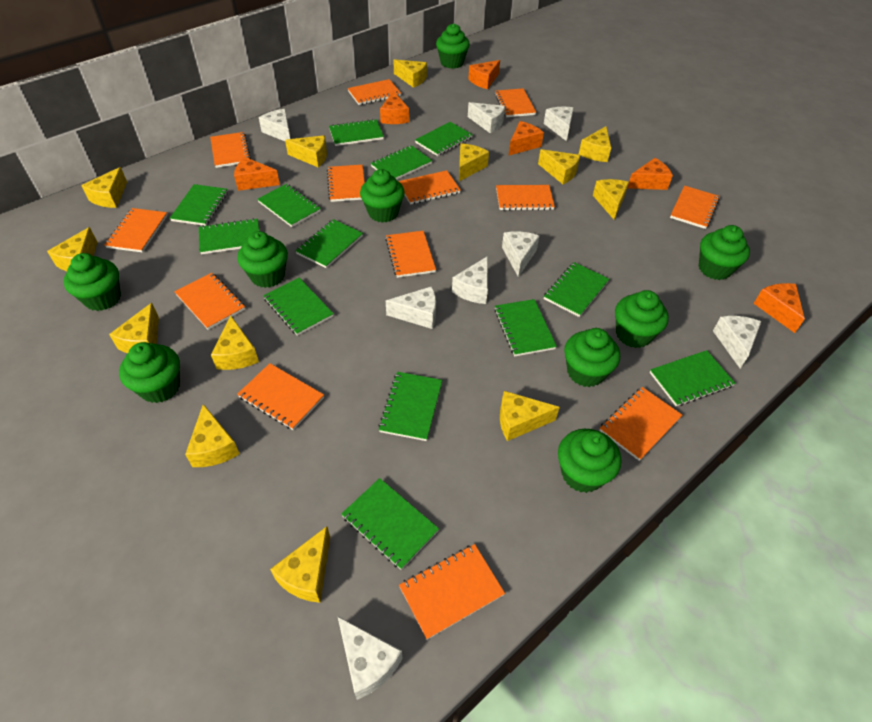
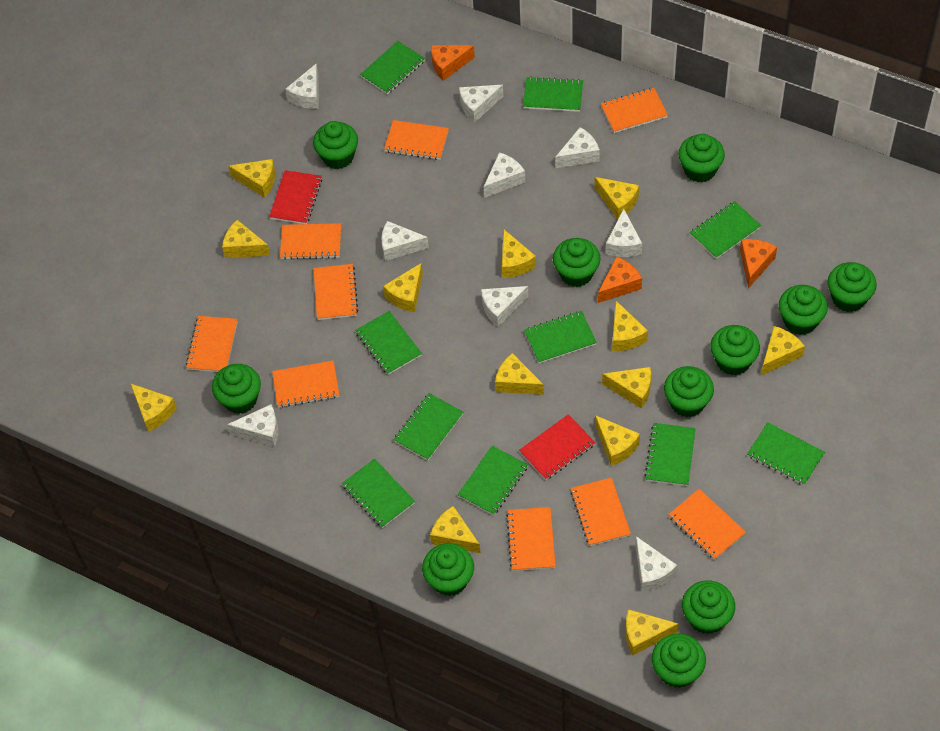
green cupcake: [63,253,121,311] [119,342,180,403] [237,231,288,288] [360,169,405,223] [436,23,470,69] [558,429,621,493] [564,328,620,387] [615,290,669,348] [699,225,750,280] = 9 -> [212,364,261,414] [313,121,358,169] [422,543,474,596] [553,238,600,287] [652,633,706,688] [664,366,714,417] [678,134,725,183] [682,580,735,634] [710,325,760,375] [779,285,828,335] [828,262,877,312] = 11
green notebook: [170,184,228,226] [199,218,259,255] [257,184,321,227] [263,278,334,336] [295,219,363,268] [329,119,384,146] [341,478,439,570] [371,145,432,180] [378,372,442,441] [415,122,473,156] [494,299,557,356] [544,262,609,317] [650,350,735,406] = 13 -> [342,459,415,528] [355,311,422,375] [360,41,425,94] [393,393,463,460] [458,446,528,515] [523,76,583,112] [524,311,597,364] [644,423,696,486] [690,201,761,259] [747,422,825,485] = 10
orange cheese: [234,157,280,191] [380,91,409,124] [468,60,500,89] [509,121,544,155] [627,158,673,190] [754,283,805,333] = 6 -> [431,45,475,81] [598,256,642,303] [740,239,777,289] = 3
orange notebook: [105,208,168,253] [175,273,245,330] [210,132,251,168] [237,363,324,430] [327,165,365,202] [348,79,401,105] [385,231,436,278] [399,170,461,205] [399,544,505,640] [494,88,536,117] [496,185,555,210] [599,387,682,461] [670,186,720,229] = 13 -> [186,316,238,372] [272,360,339,408] [280,223,341,260] [313,264,358,320] [384,120,449,160] [506,507,556,571] [570,478,631,546] [601,88,668,133] [668,489,746,560] = 9
red notebook: none = 0 -> [269,170,322,224] [519,414,595,480] = 2
white cheese: [259,109,290,141] [338,617,402,700] [386,286,436,329] [452,256,488,304] [468,102,505,133] [502,231,539,277] [544,107,574,141] [713,316,761,369] = 8 -> [227,404,278,447] [285,63,319,109] [382,221,429,261] [459,85,503,123] [481,286,528,327] [484,152,525,198] [555,127,600,168] [606,209,642,257] [635,536,677,592] = 9

